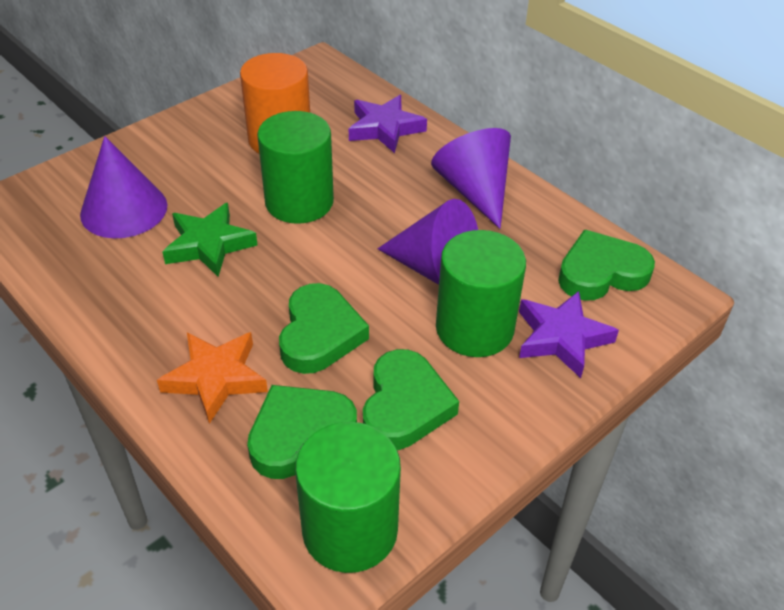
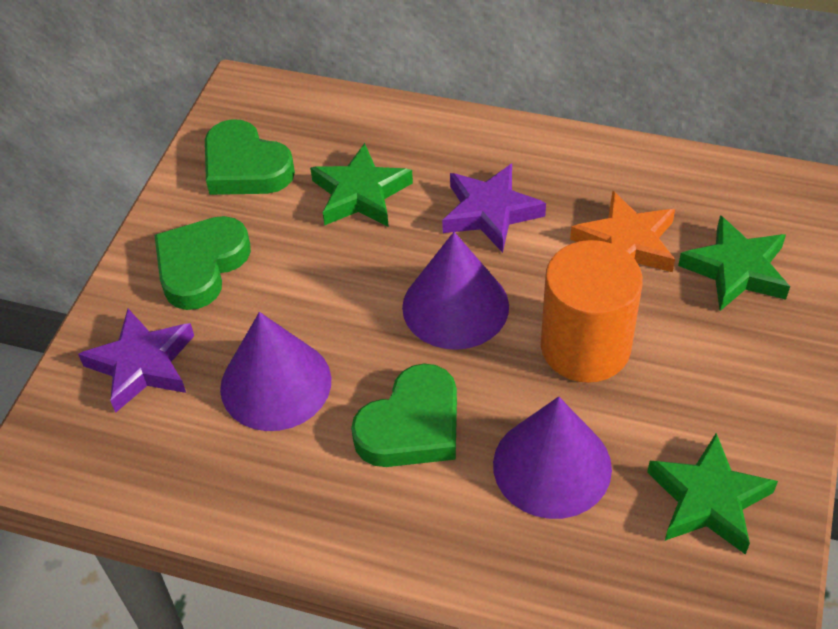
green cylinder: [257,111,334,224] [295,422,401,573] [436,230,526,357] = 3 -> none = 0
green heart: [247,385,357,479] [279,283,369,374] [363,349,459,450] [558,230,655,301] = 4 -> [154,216,251,310] [205,119,295,195] [351,364,457,467] = 3
green star: [162,203,258,277] = 1 -> [310,143,413,227] [647,433,778,555] [678,215,790,311] = 3

